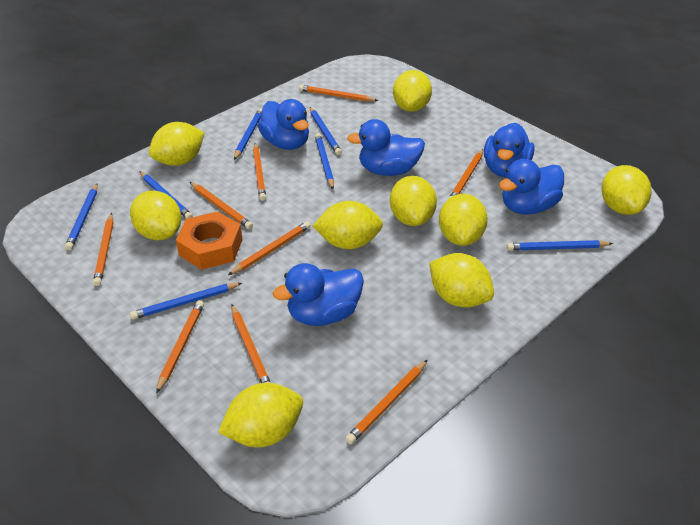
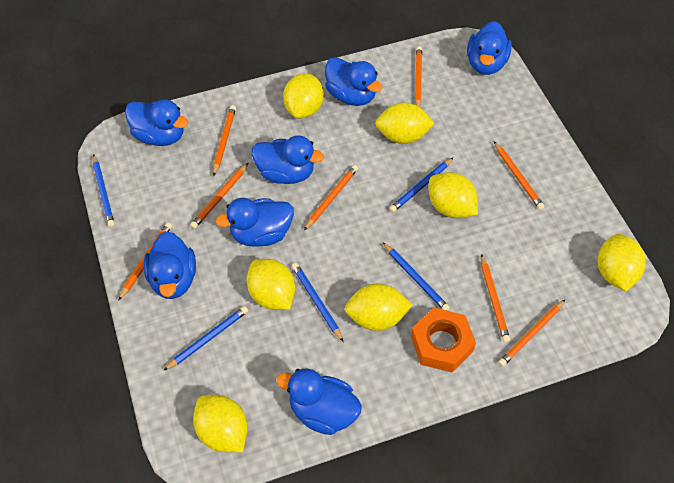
blue duck: [258,99,309,150] [273,263,364,326] [347,119,425,176] [484,123,535,177] [499,159,564,215] = 5 -> [125,99,189,146] [143,231,196,299] [215,198,294,247] [252,135,324,184] [276,369,362,435] [325,57,382,106] [467,21,512,75] = 7
blue pencil: [65,184,98,250] [130,283,242,320] [139,171,193,219] [234,108,262,160] [310,107,342,155] [315,133,334,189] [507,240,613,251] = 7 -> [93,154,115,227] [163,306,248,371] [292,263,343,342] [383,242,450,311] [389,157,454,212] = 5
orange pencil: [93,213,114,286] [156,300,204,394] [190,182,253,229] [228,221,311,275] [231,304,271,383] [253,143,266,201] [299,85,379,102] [345,360,428,444] [449,149,483,198] = 9 -> [118,222,172,301] [190,163,248,229] [213,105,236,176] [304,165,358,230] [415,46,422,107] [481,254,510,342] [494,141,544,210] [498,300,565,367] = 8
yellow lemon: [130,191,181,241] [149,122,204,166] [218,383,303,447] [313,201,383,249] [390,176,437,226] [393,70,432,112] [429,253,494,307] [439,194,488,246] [602,165,652,215] = 9 -> [193,395,248,452] [247,259,295,310] [283,73,323,118] [345,284,412,331] [375,102,435,144] [429,172,478,218] [598,234,646,291] = 7

